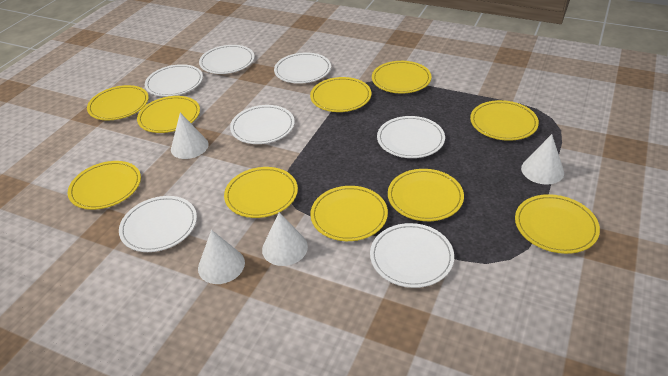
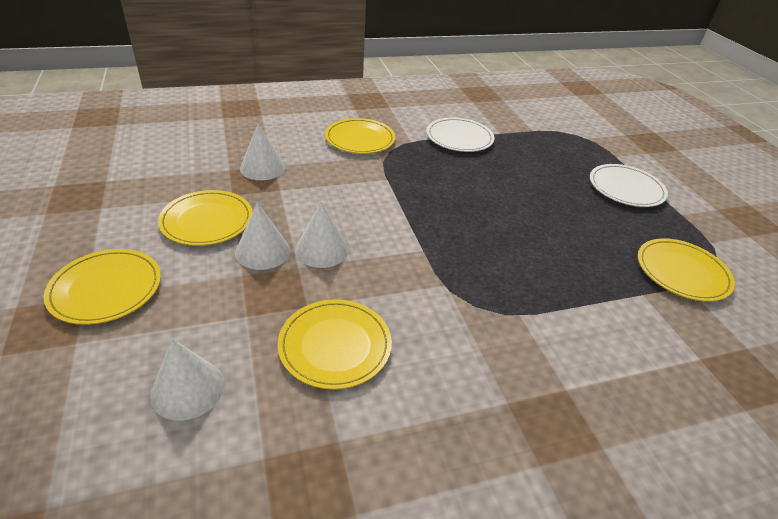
white plate: [119,196,197,252] [145,64,203,97] [199,45,255,74] [230,105,295,144] [274,52,331,84] [370,223,454,288] [377,116,445,158] = 7 -> [426,118,495,152] [590,164,668,207] = 2
yellow plate: [68,161,141,210] [87,85,149,120] [137,96,200,133] [224,167,298,218] [310,77,371,112] [310,186,388,241] [372,61,432,94] [388,169,464,221] [470,100,539,141] [515,194,600,254] = 10 -> [43,249,161,325] [158,190,253,246] [278,299,392,390] [325,118,396,154] [638,238,735,302] = 5

